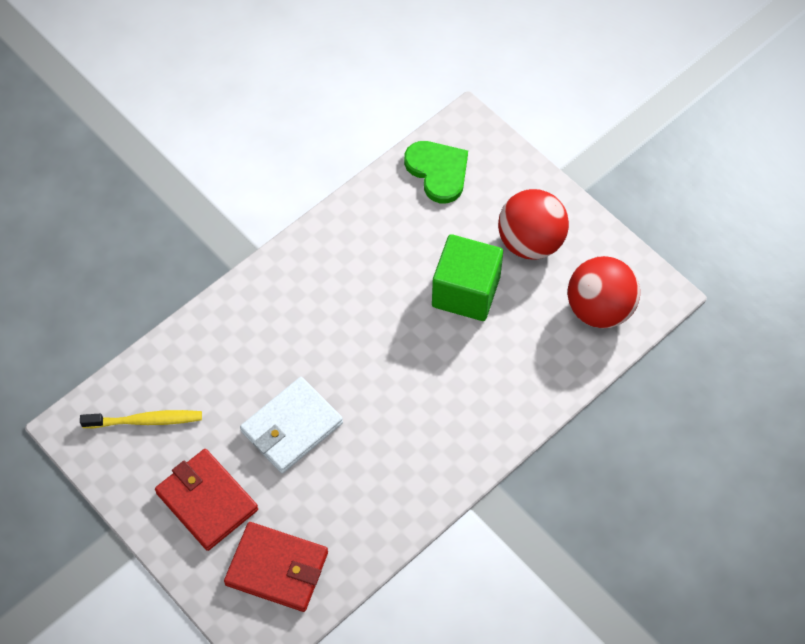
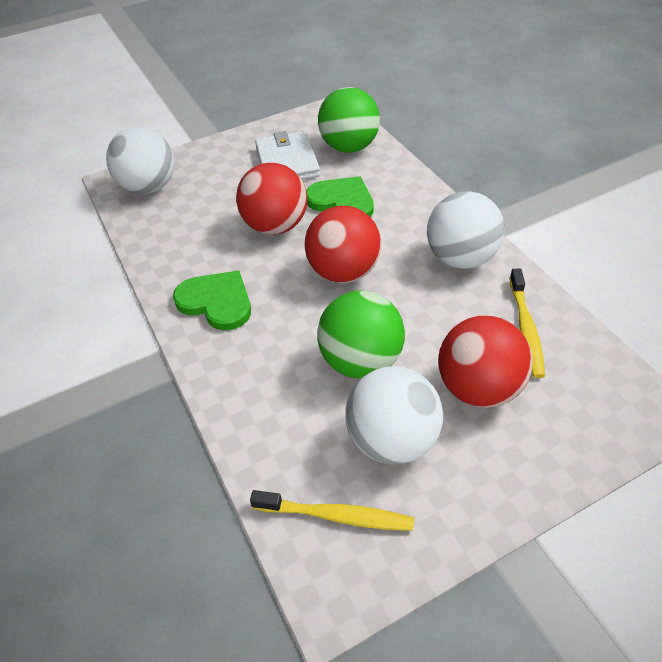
green ball: none = 0 -> [317,291,405,378] [318,87,380,153] = 2
green cube: [432,234,503,321] = 1 -> none = 0
green heart: [404,141,468,203] = 1 -> [173,270,251,331] [306,176,374,217] = 2
red ball: [498,189,569,260] [568,256,640,328] = 2 -> [236,163,307,235] [305,206,381,283] [438,316,533,408] = 3
red wallet: [155,449,258,551] [224,522,328,612] = 2 -> none = 0
white ball: none = 0 -> [106,127,174,194] [345,366,443,465] [427,191,505,269] = 3
yellow toothbrush: [80,410,202,428] = 1 -> [250,490,414,531] [509,269,545,378] = 2

